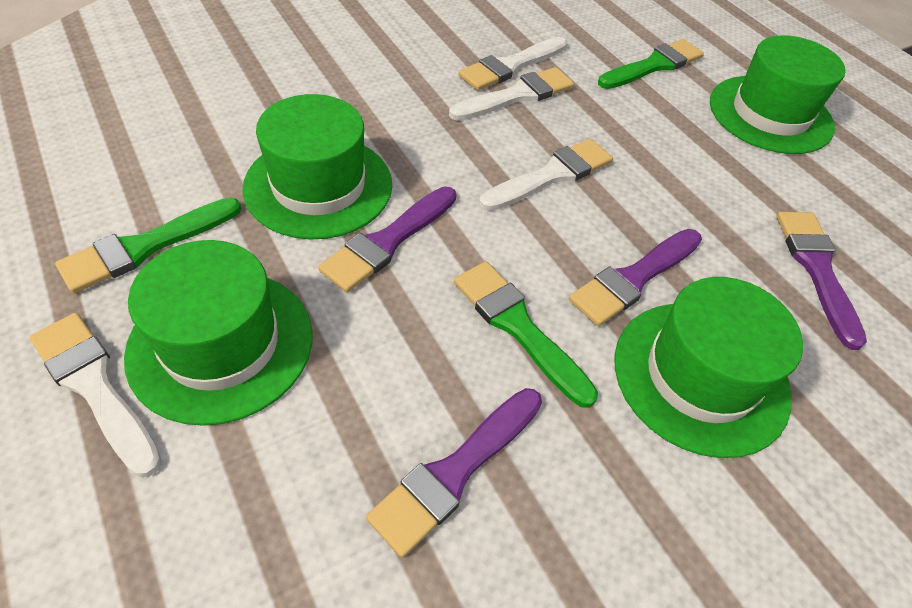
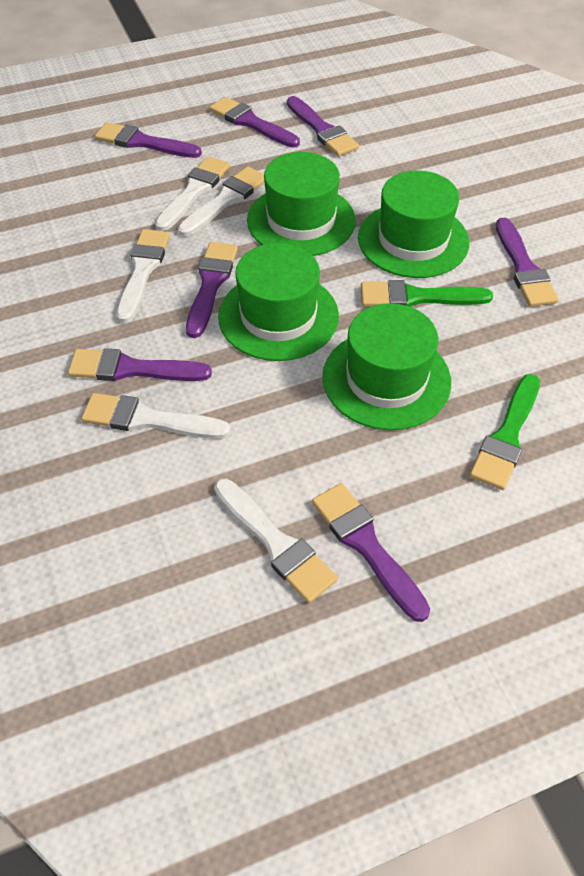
green brush: [55,197,241,294] [454,261,598,408] [598,39,704,89] = 3 -> [361,280,493,307] [470,374,540,490] = 2
purple brush: [318,186,456,292] [366,388,542,558] [569,229,702,326] [776,212,867,350] = 4 -> [68,348,212,381] [95,122,202,158] [186,242,238,338] [209,97,300,148] [287,96,359,156] [312,483,430,622] [496,217,559,307] = 7
white brush: [30,313,162,477] [449,67,574,121] [458,37,567,91] [479,139,613,211] = 4 -> [81,393,231,439] [116,229,170,323] [155,156,230,231] [178,166,264,236] [214,479,338,603] = 5

